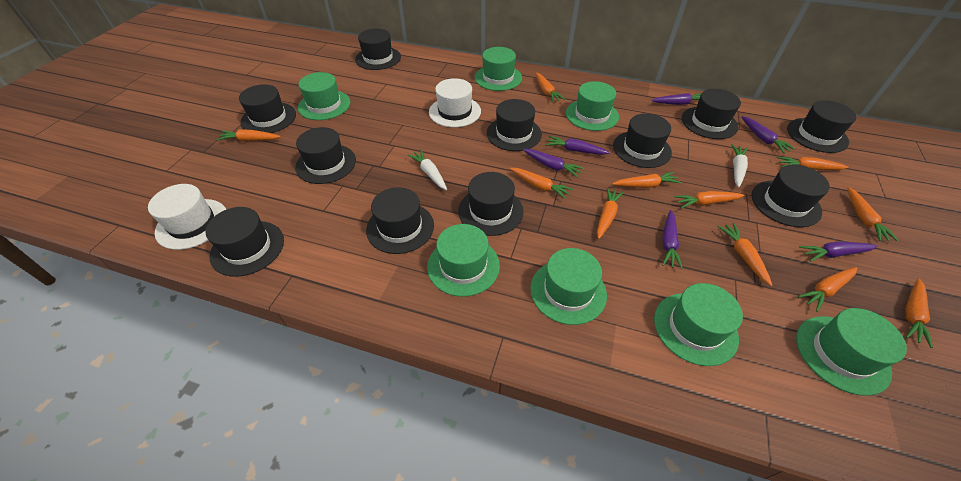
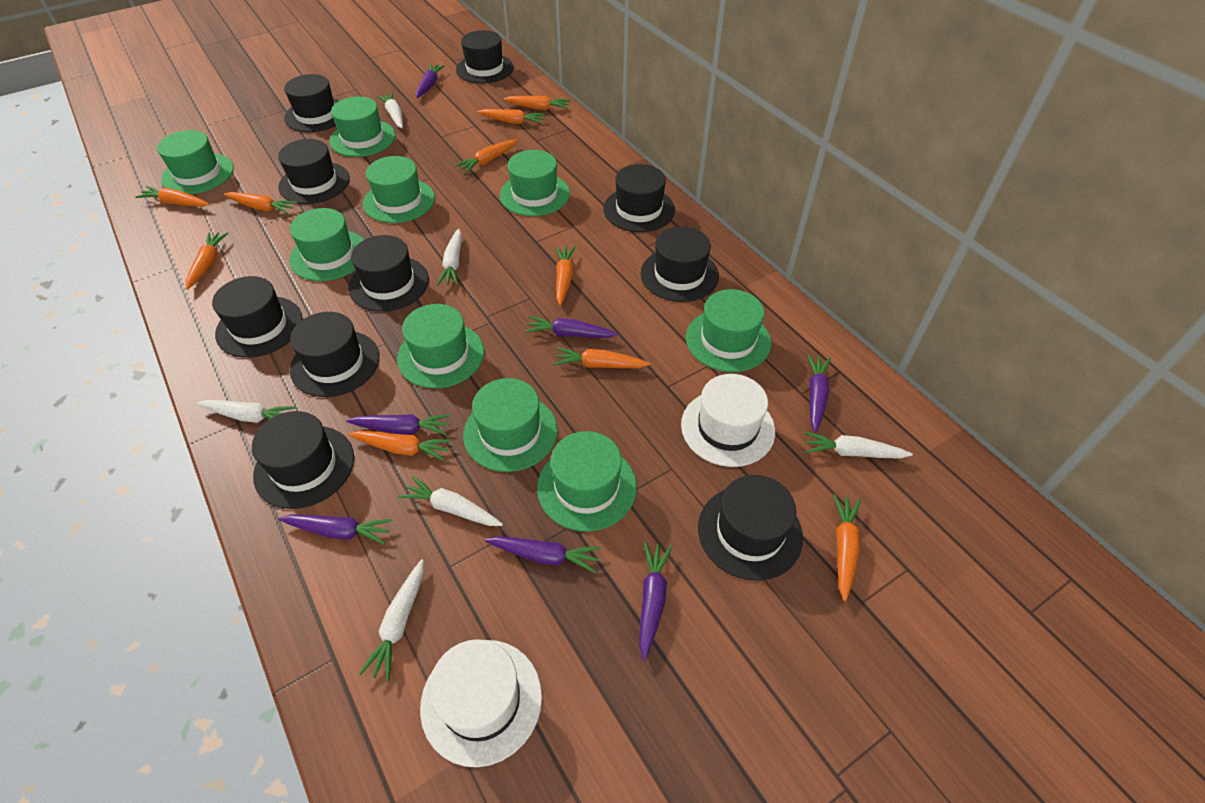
black hat: [206,207,284,277] [239,84,296,133] [295,127,356,184] [355,29,401,70] [366,187,434,254] [458,172,524,236] [487,99,542,151] [613,113,672,168] [682,89,741,139] [752,165,830,227] [787,100,857,153] = 11 -> [212,276,302,358] [252,411,354,509] [278,139,350,204] [284,74,340,132] [290,312,379,397] [348,235,429,312] [456,30,514,84] [603,164,675,232] [641,227,719,302] [698,475,803,581] = 10
green hat: [298,72,351,120] [427,224,500,297] [475,47,522,91] [530,248,607,325] [566,81,619,131] [654,283,743,366] [796,308,907,396] = 7 -> [157,130,234,194] [290,208,364,281] [330,96,396,157] [363,156,435,223] [397,304,484,388] [463,378,558,472] [500,150,570,216] [537,431,637,532] [686,289,771,372] = 9
orange carrot: [216,130,281,141] [510,168,573,199] [536,73,565,103] [597,187,624,239] [612,172,681,188] [674,191,744,209] [718,223,772,286] [777,157,849,170] [798,267,857,312] [847,187,898,241] [906,278,933,348] = 11 -> [135,186,209,207] [186,232,228,290] [224,192,297,214] [348,431,452,461] [455,139,518,173] [477,109,545,124] [503,96,571,110] [553,347,650,368] [555,246,576,306] [833,494,861,601] = 10
purple carrot: [523,149,584,177] [546,136,610,155] [652,93,701,105] [662,210,683,269] [742,116,795,153] [799,241,878,262] = 6 -> [278,515,393,545] [346,414,450,435] [416,64,445,98] [485,536,601,573] [525,316,618,338] [639,542,673,660] [807,354,831,433] = 7
white carrot: [408,150,447,190] [731,144,748,187] = 2 -> [196,400,296,423] [359,559,424,681] [377,92,403,128] [398,476,503,526] [437,229,462,285] [804,432,913,459] = 6

